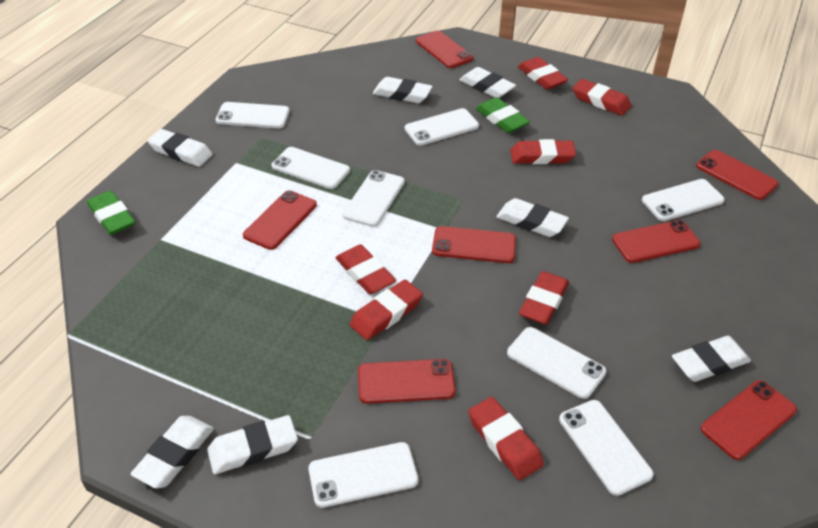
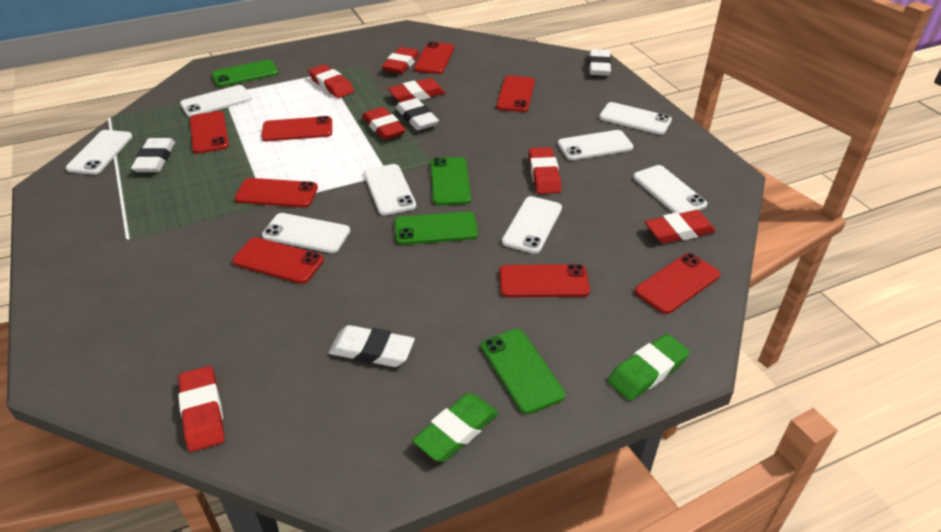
green phone: none = 0 -> [212,60,278,87] [395,212,478,245] [431,157,471,205] [481,329,565,414] = 4
red phone: [243,190,317,250] [358,359,456,404] [416,31,473,68] [432,226,516,263] [612,220,700,263] [696,150,779,200] [701,380,797,460] = 7 -> [190,111,229,154] [232,237,324,284] [234,178,318,208] [261,116,332,141] [414,42,454,74] [496,76,535,112] [499,264,590,297] [635,253,720,314] = 8
white eraser: [131,416,214,489] [148,129,213,167] [207,415,298,474] [373,77,433,103] [459,67,516,98] [496,198,569,237] [672,336,751,382] = 7 -> [131,138,175,172] [329,325,415,367] [396,98,439,130] [588,49,611,76] = 4

